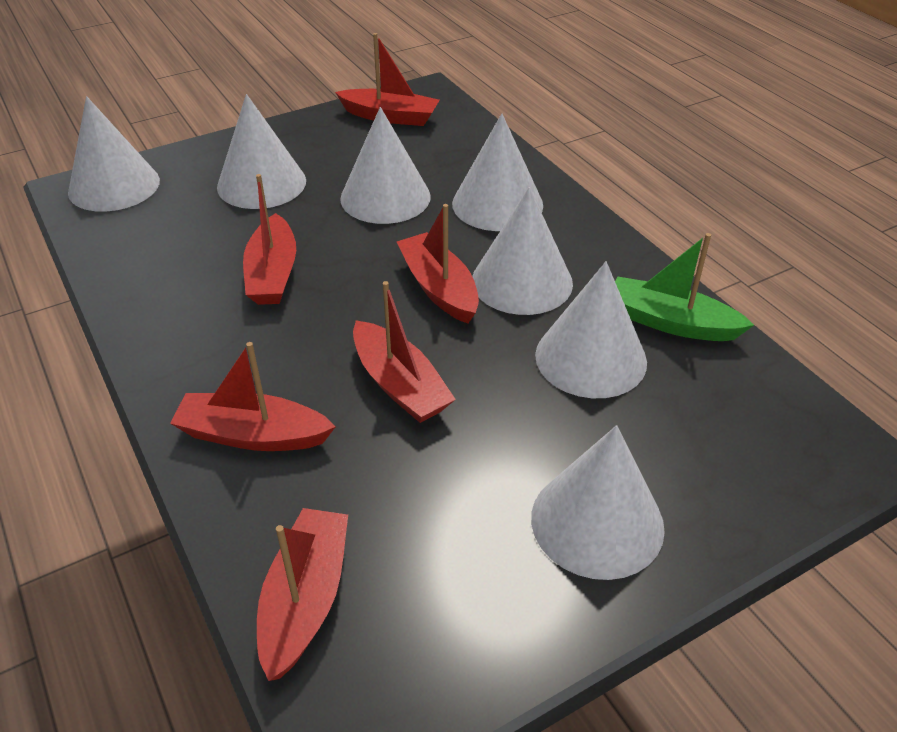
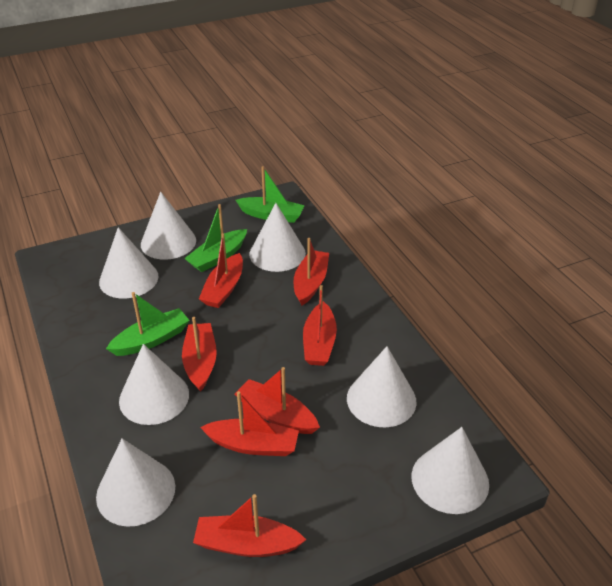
green boat: [615,233,754,341] = 1 -> [106,292,190,356] [184,204,247,272] [235,166,305,223] = 3
red boat: [170,342,336,451] [243,174,296,305] [257,508,348,681] [335,33,440,126] [353,281,456,423] [397,204,479,324] = 6 -> [182,317,217,392] [193,494,306,557] [199,233,243,308] [200,391,299,456] [234,367,320,434] [293,238,329,306] [303,285,337,366] = 7

